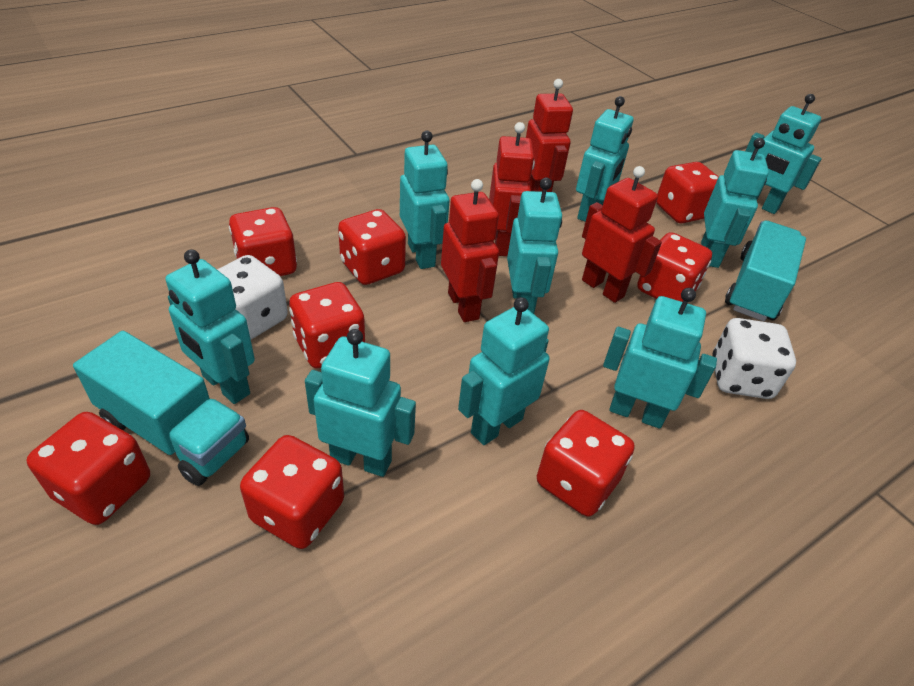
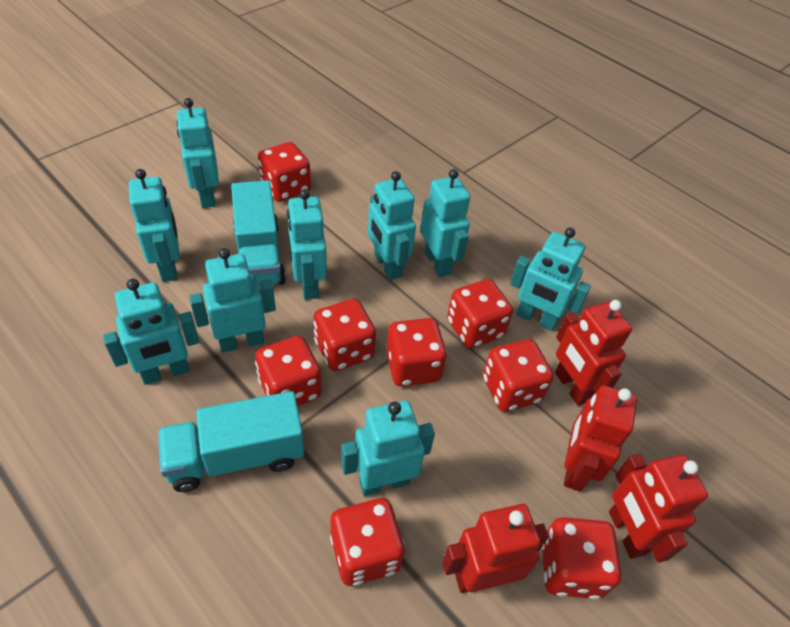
white dice: [217,255,288,340] [713,318,796,399] = 2 -> none = 0

